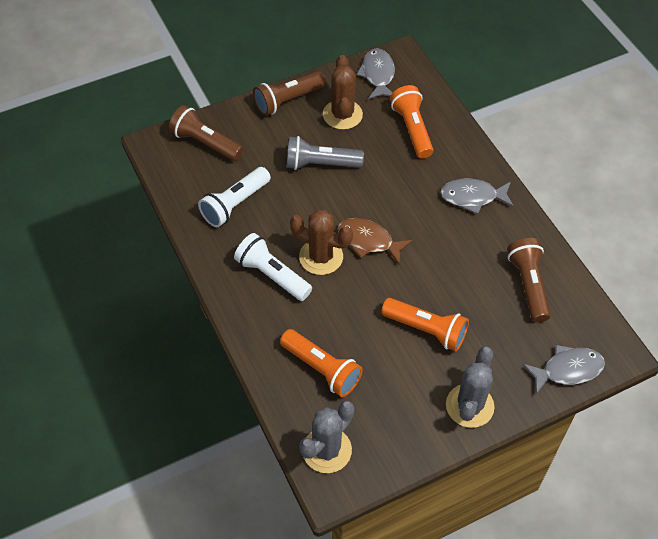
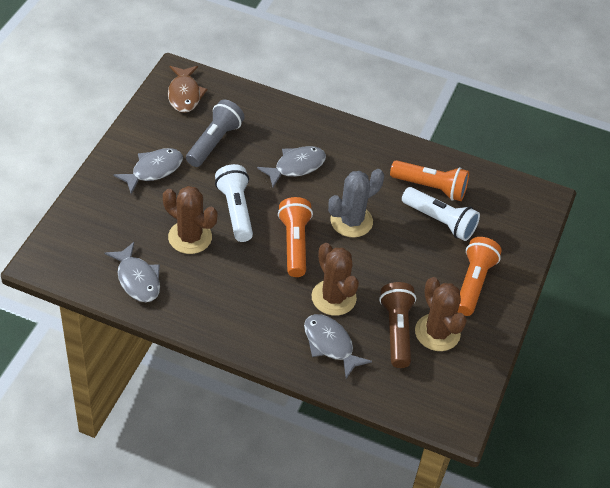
brown cactus: [290,210,353,275] [323,55,363,130] = 2 -> [163,186,217,254] [312,243,359,316] [415,277,467,351] = 3
brown flashlight: [169,105,243,161] [253,71,326,116] [507,238,551,323] = 3 -> [379,282,416,368] = 1
grey cactus: [299,401,354,473] [446,346,495,428] = 2 -> [328,169,384,237] = 1
grey fish: [356,48,395,99] [440,178,514,214] [523,345,605,394] = 3 -> [105,242,160,302] [114,148,183,194] [257,146,326,187] [304,314,372,379] = 4

